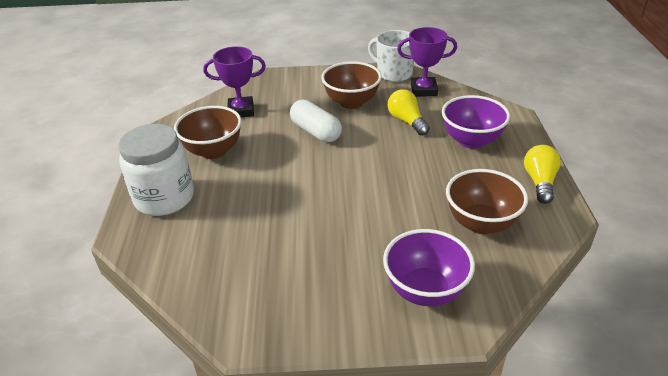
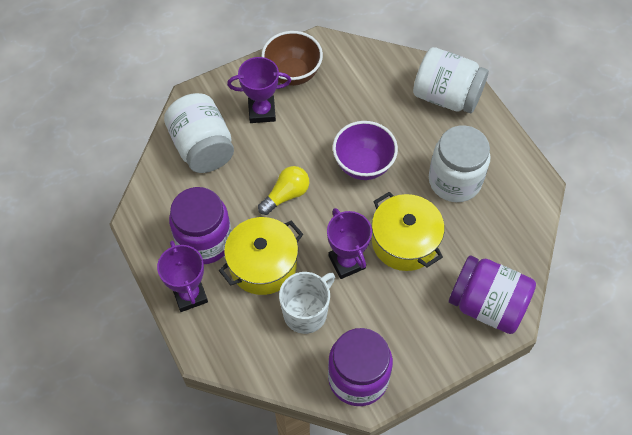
brown bowl: [174,106,242,159] [321,61,382,109] [446,169,528,234] = 3 -> [261,31,323,86] = 1
purple bowl: [383,229,475,306] [442,95,510,149] = 2 -> [333,121,398,180] = 1
purple jar: none = 0 -> [169,187,231,264] [328,328,393,406] [449,255,536,334] = 3
purple trophy: [203,46,266,117] [397,27,457,97] = 2 -> [157,241,208,312] [227,57,291,123] [327,208,372,279] = 3
white capsule: [290,100,342,142] = 1 -> none = 0
white jar: [118,124,194,216] = 1 -> [164,93,234,173] [413,47,489,113] [429,125,490,202] = 3
yellow light bulb: [388,89,430,136] [524,145,561,204] = 2 -> [258,166,309,215] = 1
yellow pot: none = 0 -> [219,217,303,295] [372,192,445,271] = 2

